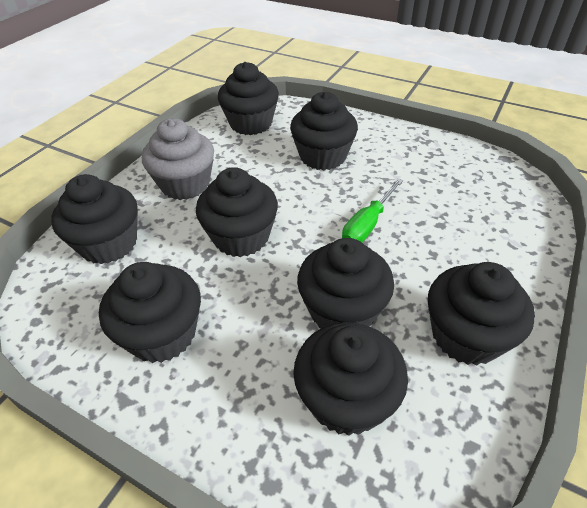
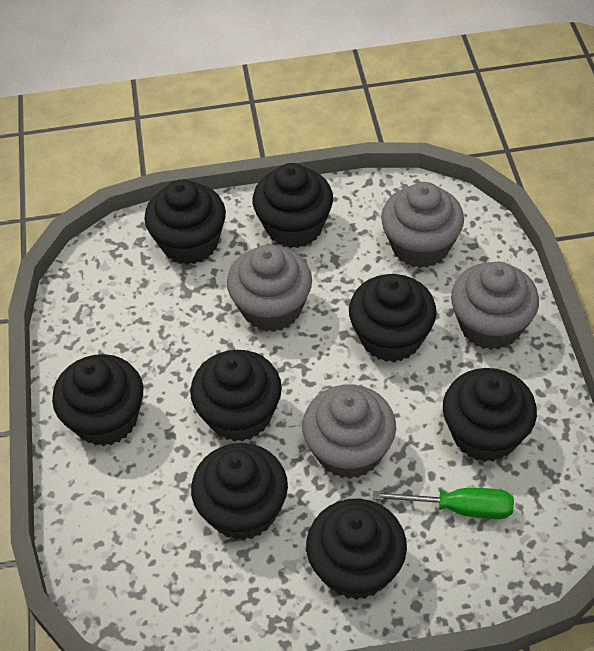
grey cupcake: [142,118,214,200] = 1 -> [227,245,312,332] [302,384,396,479] [381,182,464,268] [451,262,539,350] = 4

